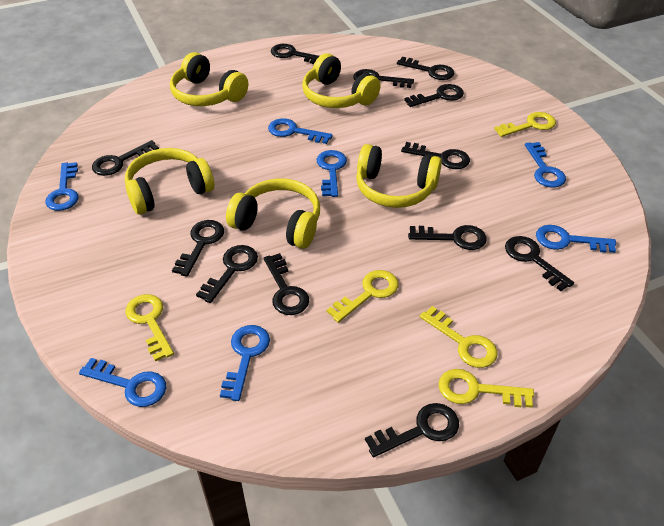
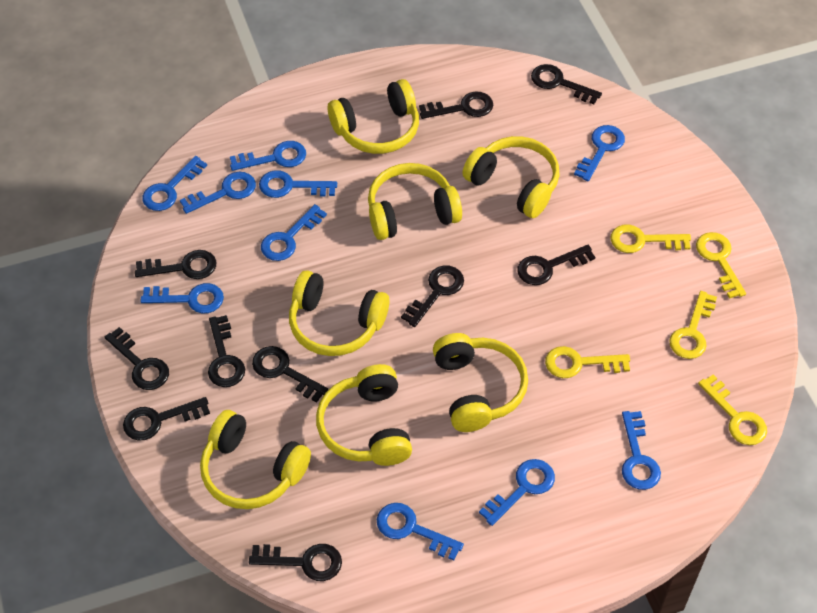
black key: [92,140,159,176] [172,220,224,277] [196,245,258,303] [264,253,309,315] [271,44,319,64] [353,69,414,88] [365,403,459,458] [397,57,454,80] [401,142,470,169] [404,84,464,107] [408,225,487,250] [505,236,574,291] = 12 -> [104,327,169,390] [123,397,210,441] [135,250,217,279] [208,315,245,387] [249,544,342,581] [252,346,328,403] [401,265,464,327] [419,92,493,119] [517,245,595,285] [531,64,602,104] = 10
blue key: [45,162,79,211] [79,358,166,407] [220,325,270,401] [268,118,333,144] [317,150,347,197] [525,142,566,188] [536,225,616,253] = 7 -> [141,283,224,313] [143,156,207,211] [180,172,256,214] [230,141,306,171] [259,170,337,198] [261,204,327,261] [377,503,464,560] [479,459,555,526] [574,125,625,181] [622,411,661,490] = 10
yellow headphones: [125,148,214,214] [170,52,248,106] [226,179,320,249] [302,53,381,108] [356,144,442,208] = 5 -> [200,410,311,509] [289,270,389,356] [316,364,412,466] [328,79,419,154] [368,163,462,240] [433,333,528,432] [462,136,560,218] = 7

